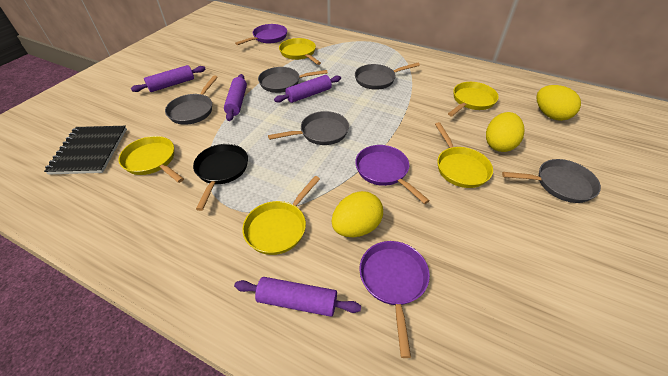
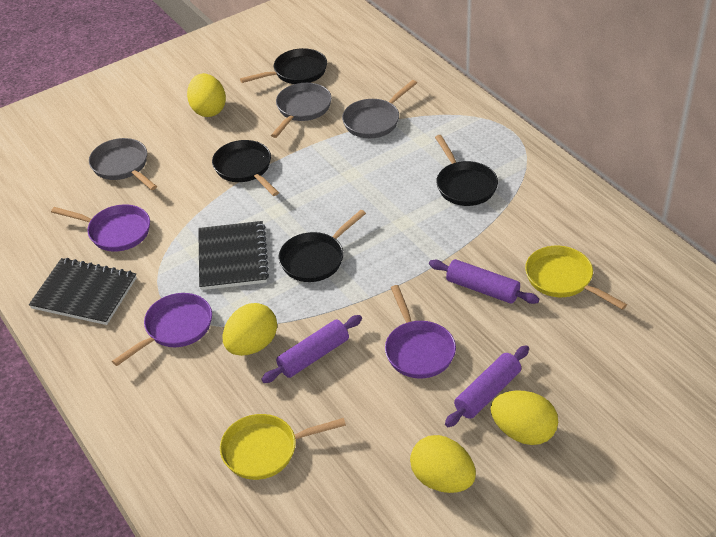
black notebook: [44,126,127,175] = 1 -> [29,258,137,325] [198,221,269,290] = 2
black pan: [193,144,248,211] = 1 -> [212,140,279,196] [240,48,327,84] [279,210,366,282] [435,135,498,206] = 4
grey pan: [165,76,218,125] [258,67,328,93] [268,111,349,145] [355,63,420,90] [502,159,601,203] = 5 -> [89,138,157,190] [271,83,332,138] [342,80,417,138] = 3
purple rolling pin: [131,65,205,92] [224,74,247,121] [234,277,361,317] [274,75,341,103] = 4 -> [261,315,362,383] [429,259,539,304] [445,345,529,427] = 3
yellow egg: [332,191,383,237] [486,112,525,152] [536,85,581,121] = 3 -> [187,73,226,117] [223,303,277,356] [410,435,476,493] [491,391,558,445] = 4
yellow pan: [118,136,184,183] [242,176,320,255] [279,38,321,65] [435,122,493,188] [448,82,499,116] = 5 -> [220,414,346,480] [525,246,627,310] = 2

